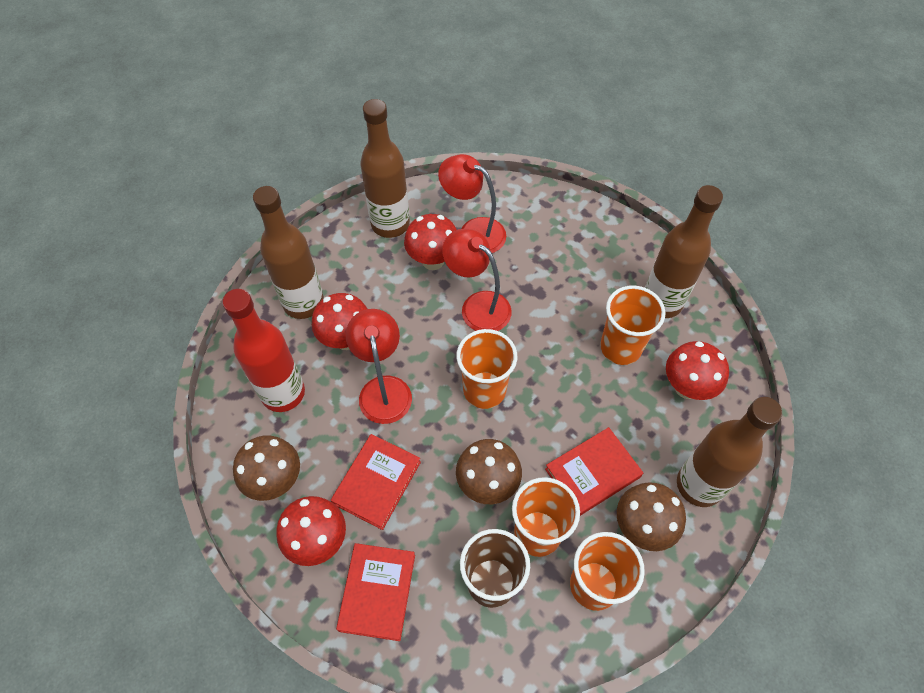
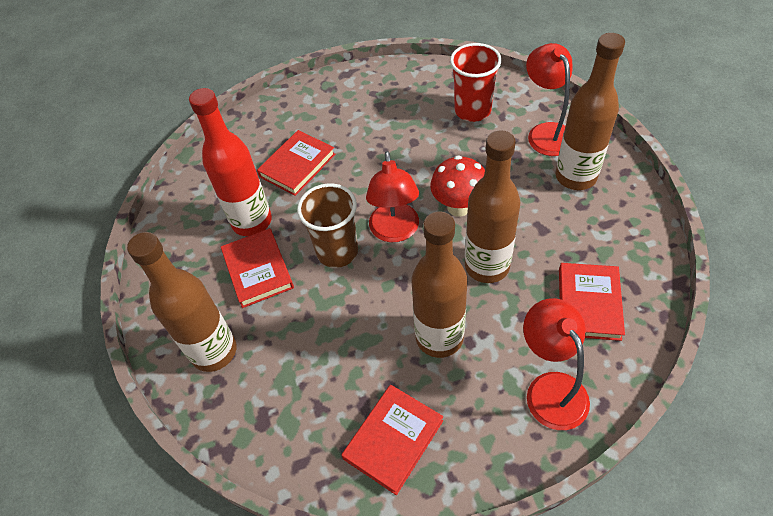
brown mushroom: [233,435,300,501] [456,439,522,504] [617,482,686,551] = 3 -> none = 0
orange cup: [456,329,517,409] [512,477,580,557] [570,532,645,611] [600,286,665,365] = 4 -> none = 0
red book: [331,434,421,530] [336,543,415,641] [545,427,643,516] = 3 -> [221,228,294,308] [257,130,335,196] [341,385,443,495] [559,263,625,341] = 4
red cup: none = 0 -> [450,43,502,122] = 1
red mushroom: [276,496,346,566] [312,293,368,350] [404,214,457,270] [666,341,729,400] = 4 -> [430,156,485,217] = 1

